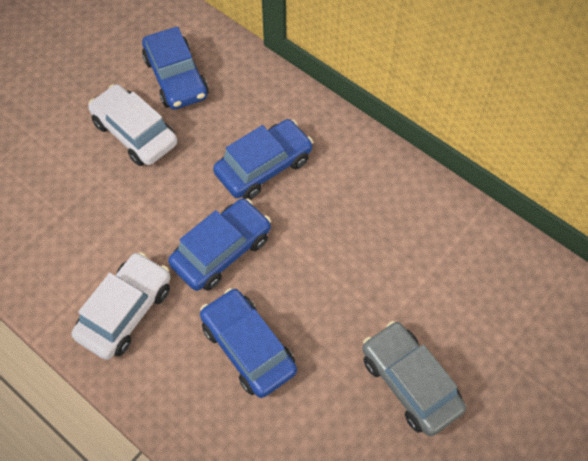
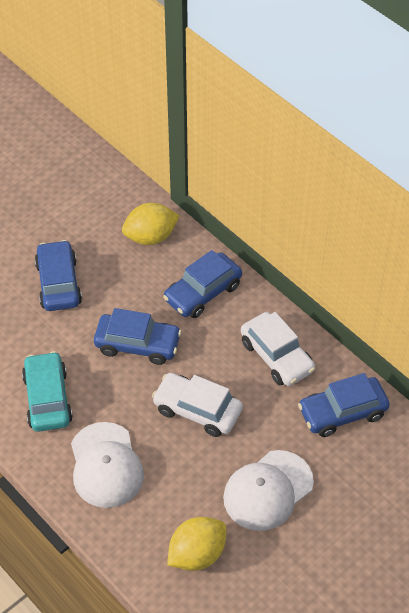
grey car: [362,321,466,436] = 1 -> none = 0
turquoise car: none = 0 -> [22,351,73,432] = 1
white cap: none = 0 -> [71,422,144,508] [223,450,314,531] = 2
yellow lemon: none = 0 -> [122,203,180,245] [167,517,227,571] = 2

